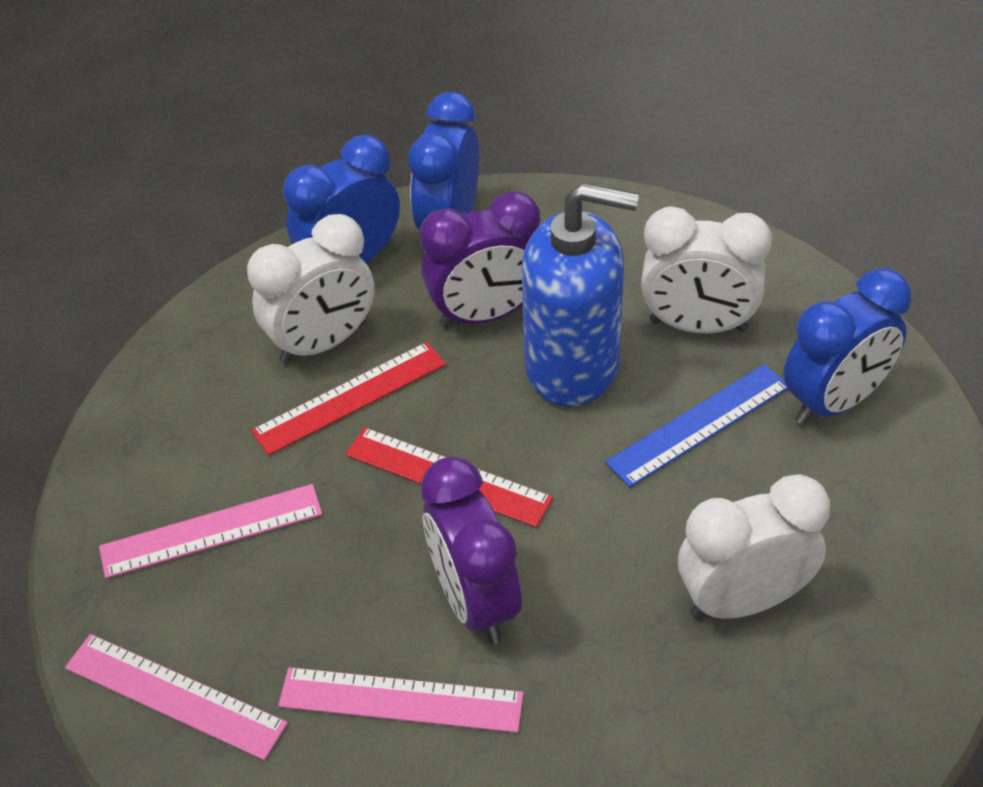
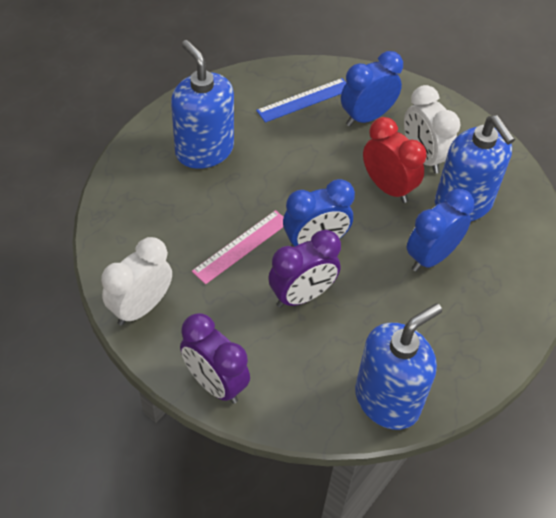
blue soap dispenser: [522,183,639,406] = 1 -> [171,40,234,169] [355,303,442,430] [435,115,515,221] = 3
pink ruler: [65,634,288,760] [99,484,322,579] [278,667,524,733] = 3 -> [192,210,284,284] = 1
red clock: none = 0 -> [363,117,426,203] = 1
red ruler: [251,342,446,456] [345,427,553,527] = 2 -> none = 0
white clock: [247,214,374,364] [641,206,772,333] [678,474,830,619] = 3 -> [101,237,172,326] [404,85,460,174] = 2

